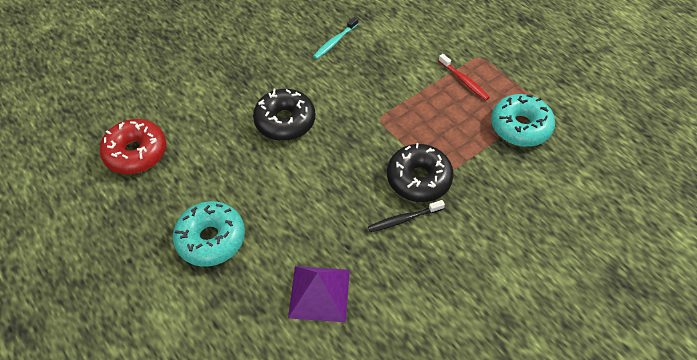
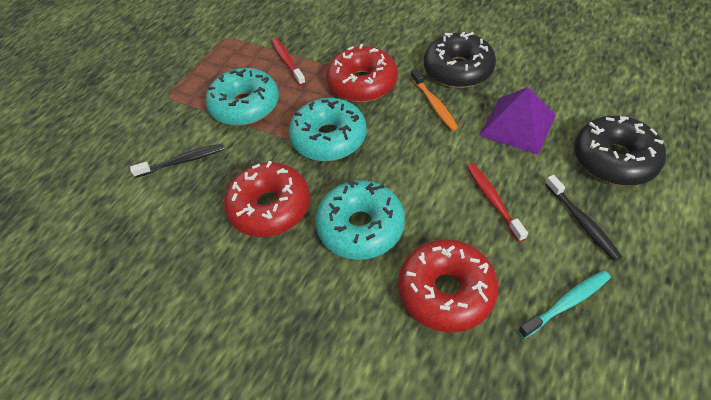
black toothbrush: [368,200,445,232] = 1 -> [130,144,224,178] [545,175,622,261] = 2
orange toothbrush: none = 0 -> [411,69,458,131] = 1
red donut: [99,119,166,174] = 1 -> [224,161,310,237] [326,44,398,102] [398,239,498,333] = 3
red toothbrush: [439,54,490,101] = 1 -> [271,38,306,86] [467,163,528,242] = 2
turquoise donut: [173,201,245,267] [491,94,555,147] = 2 -> [205,68,279,126] [289,98,367,161] [315,180,405,260] = 3

